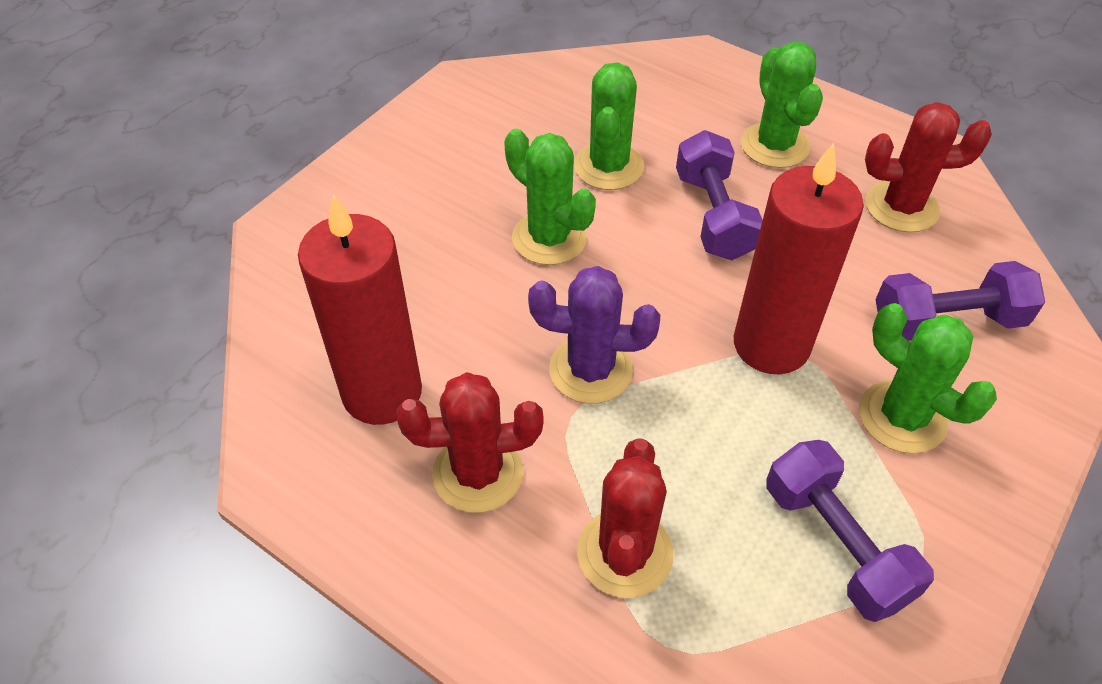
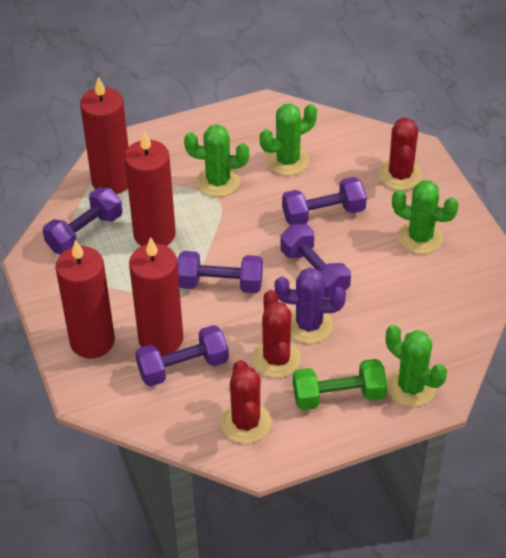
green dumbbell: none = 0 -> [293,359,387,410] = 1
purple dumbbell: [676,130,763,260] [766,440,934,622] [876,261,1045,341] = 3 -> [43,187,123,254] [135,325,229,387] [177,251,263,293] [280,224,351,298] [282,177,367,225] = 5
red candle: [298,195,422,425] [734,143,864,374] = 2 -> [56,239,115,358] [80,77,129,194] [124,131,176,246] [129,237,183,356] = 4

